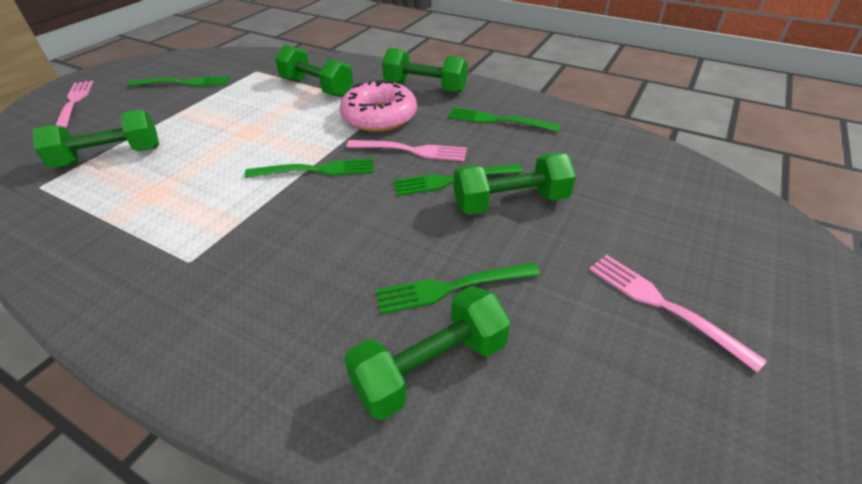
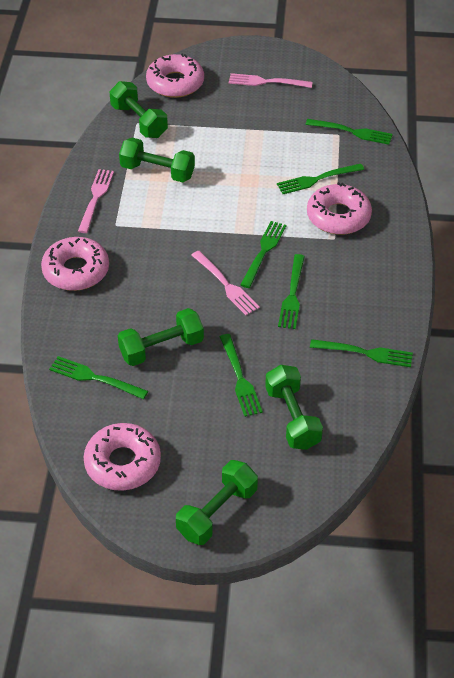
green fork: [128,76,230,87] [244,158,374,178] [376,263,540,314] [393,164,523,196] [448,107,561,132] = 5 -> [49,356,148,399] [220,334,263,417] [240,221,286,288] [277,164,364,194] [278,254,305,329] [306,119,393,145] [310,339,413,367] = 7
pink donut: [340,80,417,132] = 1 -> [41,237,109,291] [83,423,161,491] [146,53,204,98] [307,182,372,235] = 4

